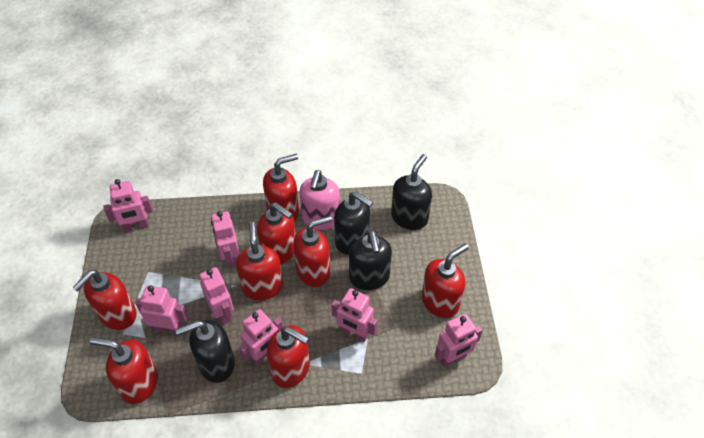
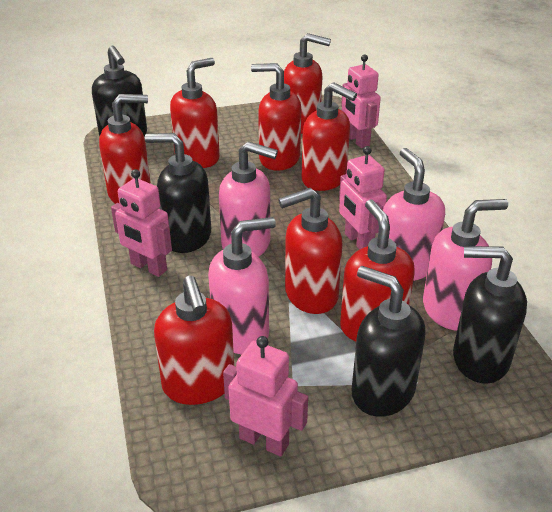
pink robot: [103,179,153,233] [135,285,188,334] [199,267,234,325] [211,211,240,268] [239,309,283,365] [331,288,377,342] [435,314,483,367] = 7 -> [111,169,172,277] [223,336,308,457] [339,146,387,250] [341,54,381,148] = 4
pink soap dispenser: [299,170,340,230] = 1 -> [208,217,276,354] [219,141,278,257] [383,148,445,281] [423,199,508,331] = 4

